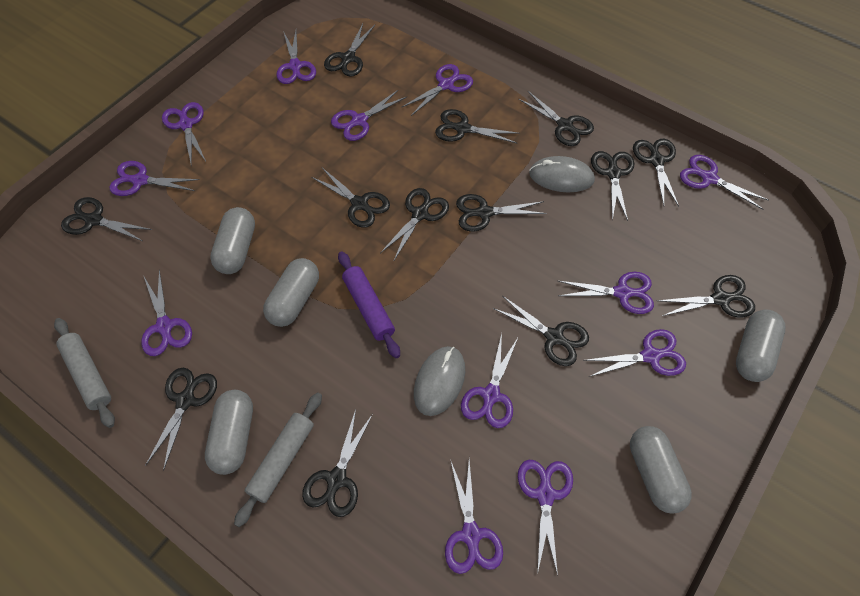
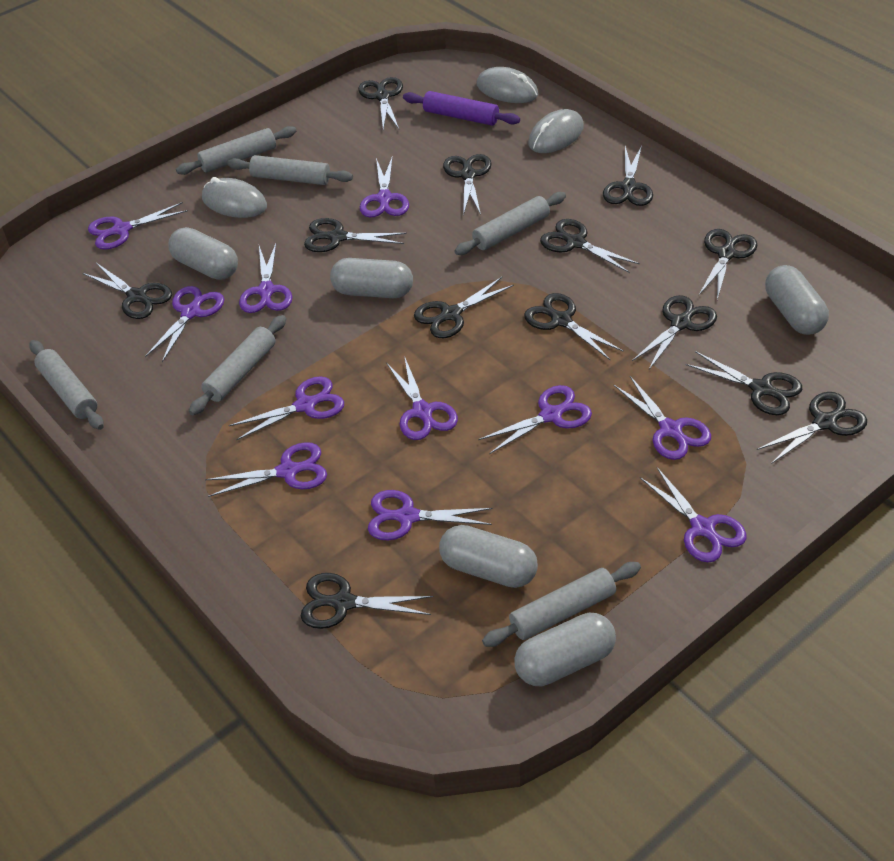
grey mouse: [414,346,465,416] [529,156,595,192] = 2 -> [202,177,267,218] [477,67,538,103] [528,109,584,153] = 3
grey rolling pin: [54,318,115,428] [234,392,322,527] = 2 -> [29,340,104,430] [176,126,296,175] [189,315,286,415] [227,155,353,185] [455,192,566,255] [482,562,641,647] = 6
purple scissors: [109,161,200,196] [141,270,192,356] [162,102,206,164] [276,31,316,84] [331,89,407,141] [401,64,473,116] [445,459,503,574] [461,333,519,428] [518,460,573,576] [558,272,654,314] [583,329,686,377] [680,155,768,210] = 12 -> [88,202,188,250] [145,286,224,362] [205,442,327,497] [229,376,344,440] [239,243,292,313] [360,155,409,217] [368,490,493,540] [386,356,458,440] [478,385,592,454] [614,376,711,460] [640,467,746,562] = 11

